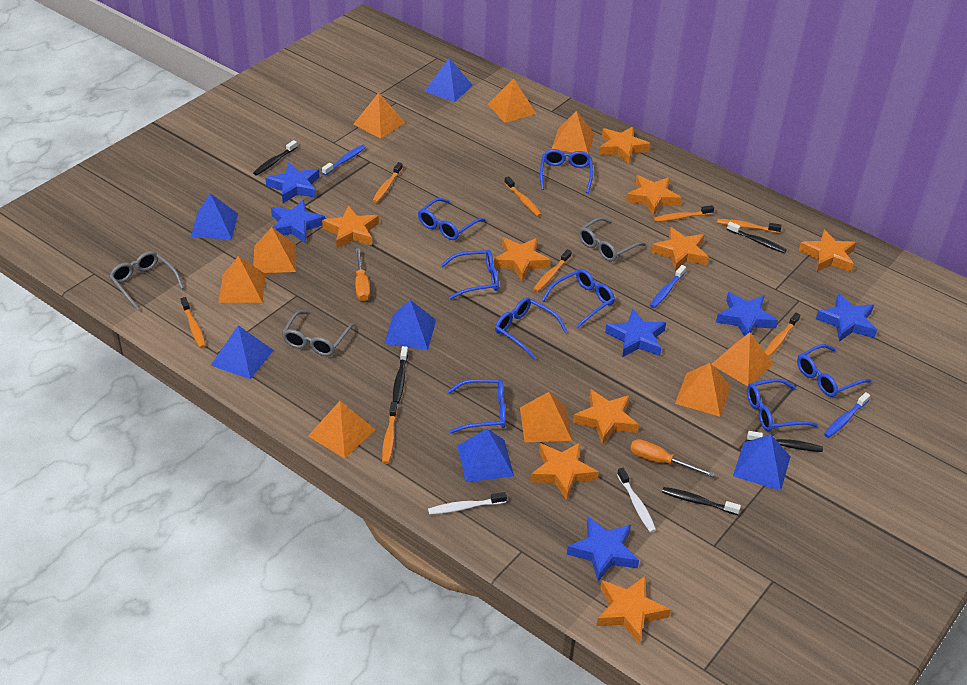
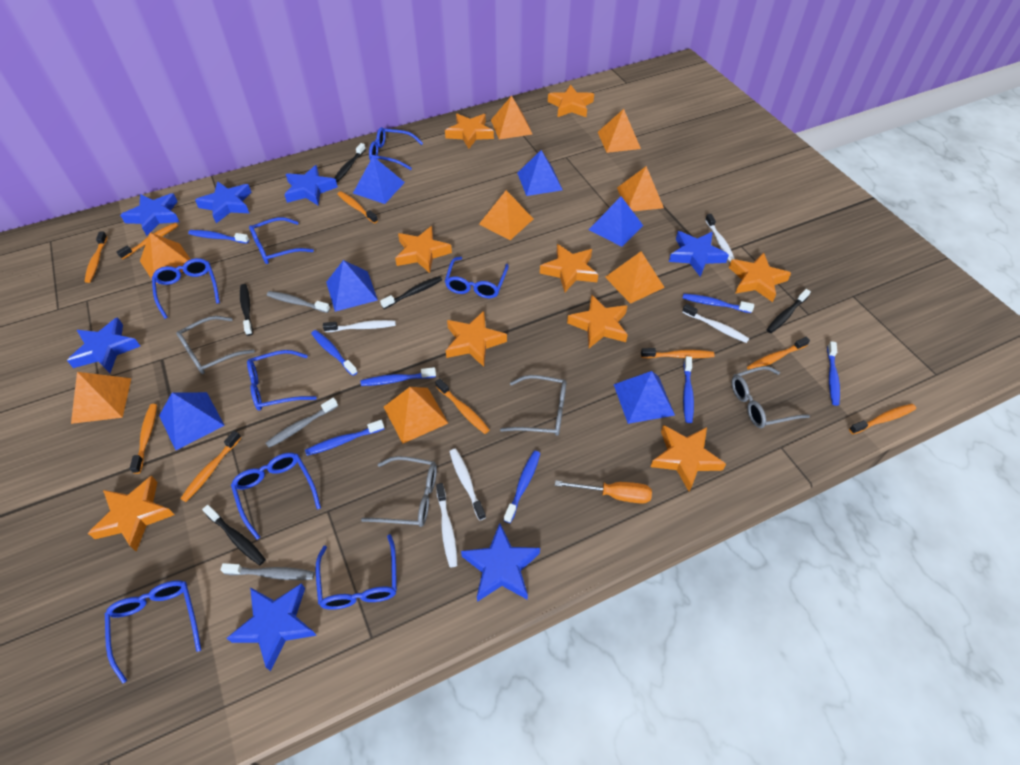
blue star: [265,162,320,203] [271,200,325,243] [567,517,639,582] [605,309,666,357] [716,292,778,336] [816,294,877,342] = 6 -> [67,317,140,373] [120,193,179,236] [195,181,252,223] [227,583,317,671] [284,165,338,206] [461,523,540,602] [669,231,729,277] = 7
blue toothbrush: [322,145,366,175] [650,265,686,308] [824,392,870,438] = 3 -> [188,230,249,244] [305,420,384,456] [311,330,358,376] [361,367,436,386] [504,451,540,523] [682,294,754,313] [683,356,694,423] [827,341,840,406] = 8
grey glasses: [109,251,184,311] [282,311,354,356] [579,217,646,262] = 3 -> [176,316,255,374] [361,456,437,527] [500,375,566,436] [731,366,810,428] = 4
grey toothbrush: none = 0 -> [221,563,315,580] [266,398,338,448] [267,291,330,313] = 3
orange pyramid: [219,256,266,303] [253,227,296,273] [308,401,375,458] [353,93,405,138] [487,79,536,123] [520,392,572,443] [552,111,595,154] [675,363,730,417] [712,332,773,386] = 9 -> [71,372,131,424] [140,232,191,284] [384,387,448,444] [479,190,533,240] [491,96,532,140] [598,109,641,153] [605,252,665,304] [617,166,664,211] = 8
orange screwdriver: [355,248,370,301] [630,439,715,477] = 2 -> [555,480,652,504] = 1
orange toothbrush: [181,297,206,348] [372,162,403,203] [382,402,397,464] [504,176,542,217] [533,249,572,292] [654,205,714,222] [717,219,781,233] [765,312,800,357] = 8 -> [84,231,107,283] [116,223,178,259] [129,404,157,474] [180,431,241,502] [337,191,378,224] [435,379,490,434] [641,348,714,358] [747,337,810,370] [849,404,916,434] = 9
white toothbrush: [428,492,507,515] [617,468,656,533] = 2 -> [323,320,396,332] [436,483,458,567] [449,449,486,521] [682,304,749,343] [705,214,735,262] = 5

